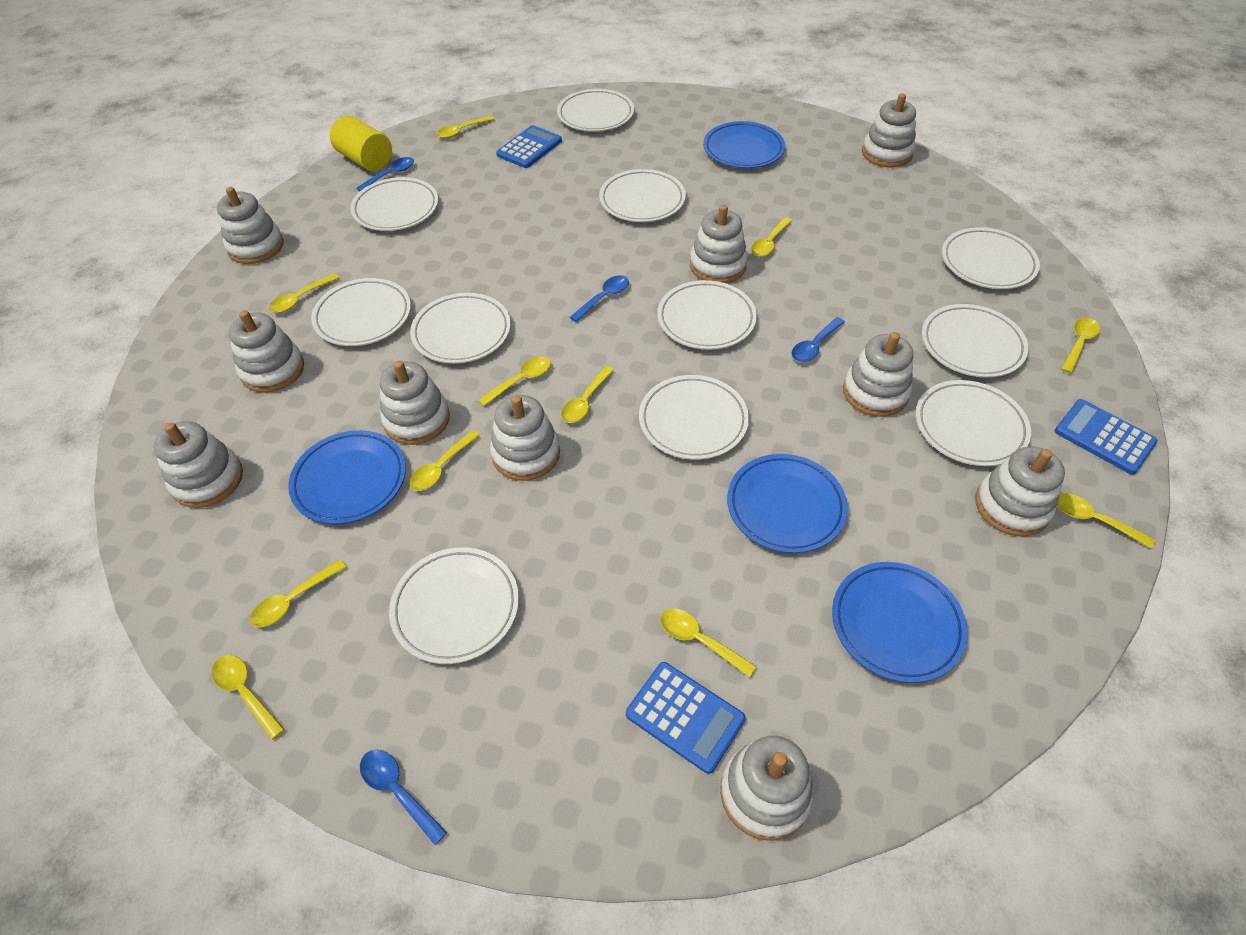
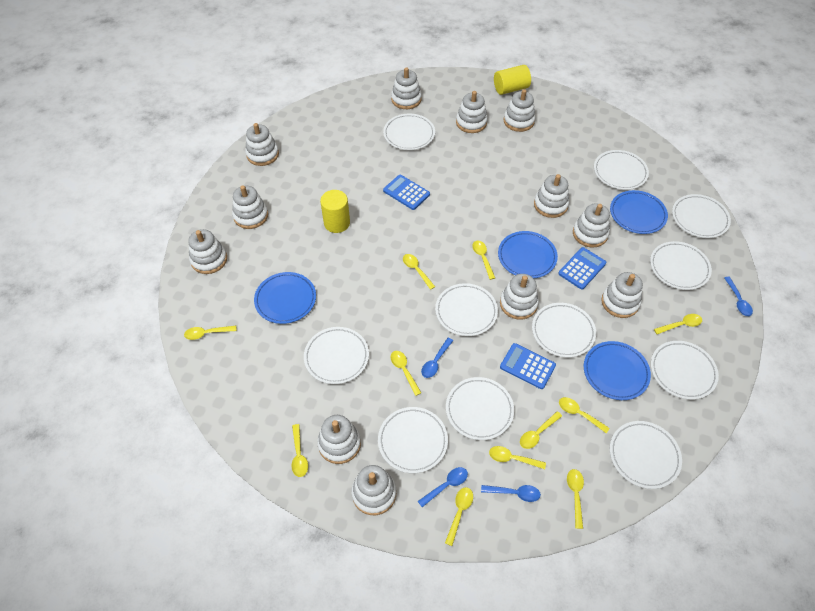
white stacking toy: [154,421,243,508] [217,187,284,264] [229,310,304,393] [380,360,450,445] [490,395,560,481] [690,205,748,283] [720,736,814,841] [843,332,913,417] [862,94,916,167] [975,447,1065,537] = 10 -> [188,229,227,274] [232,185,268,229] [245,123,279,166] [317,415,361,464] [351,465,396,515] [391,67,422,109] [456,91,488,133] [500,274,539,320] [503,89,536,132] [534,174,569,218] [573,204,610,248] [601,272,643,318] = 12
yellow cylinder: [330,116,392,171] = 1 -> [320,190,350,233] [494,65,531,95] = 2

